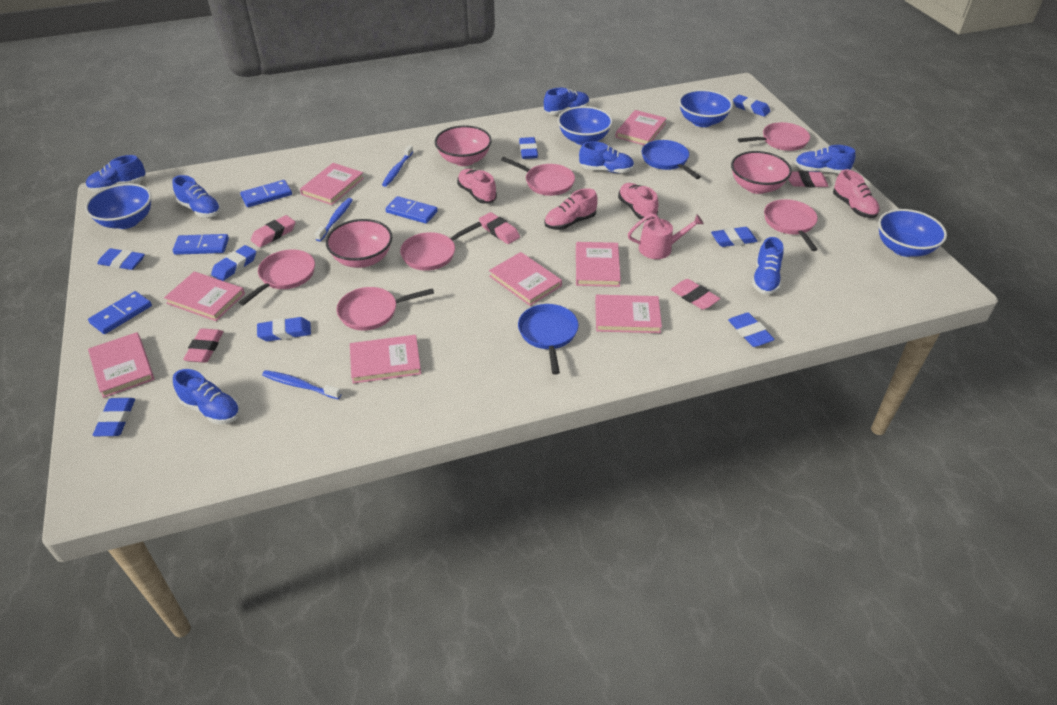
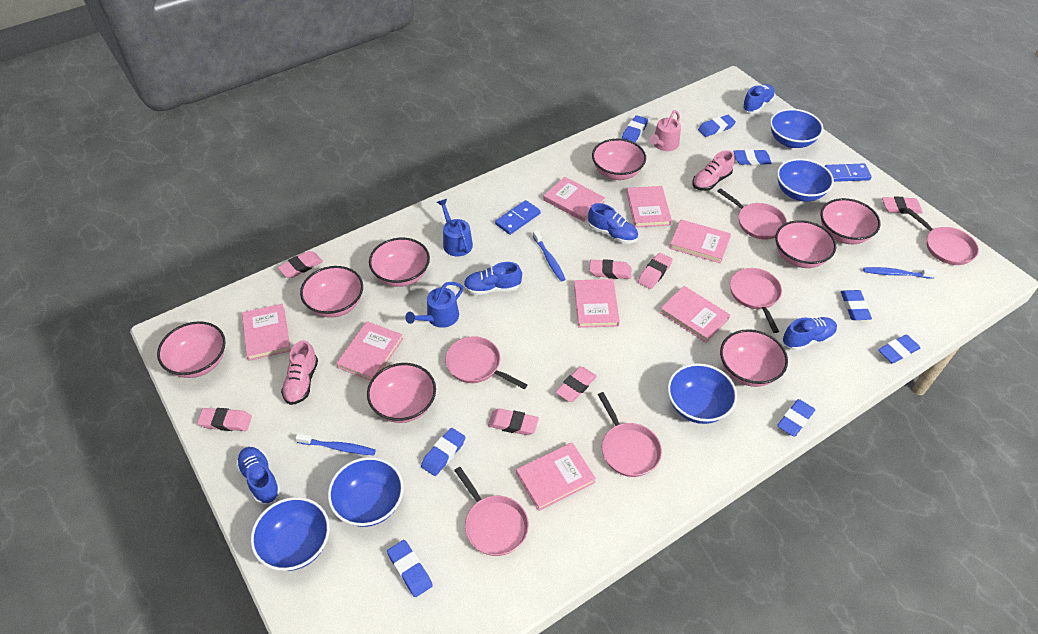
blue bowl: [85,183,152,229] [558,106,613,145] [679,89,733,127] [878,209,947,257] = 4 -> [251,497,330,571] [328,457,404,527] [668,363,737,424] [770,109,823,148] [777,158,834,202] = 5
blue domino: [88,291,152,334] [173,234,229,255] [240,180,292,207] [386,196,438,224] = 4 -> [495,200,541,235] [825,164,871,182] = 2
blue pan: [518,304,578,375] [642,140,701,179] = 2 -> none = 0
blue shoe: [86,155,146,192] [172,175,221,217] [173,369,240,424] [544,88,589,115] [579,141,634,173] [752,237,783,294] [795,145,856,173] = 7 -> [236,447,281,504] [464,262,522,295] [588,203,638,244] [742,84,775,113] [783,317,837,351] = 5
blue watering can: none = 0 -> [405,282,463,328] [437,199,473,257] = 2
pink bowl: [326,219,392,268] [435,125,492,166] [731,151,792,194] = 3 -> [157,321,226,378] [300,266,363,318] [367,363,436,423] [369,238,430,287] [592,139,646,180] [720,329,788,387] [775,220,836,268] [821,198,881,244] = 8
pink eraser: [183,328,223,363] [251,215,295,247] [479,212,520,244] [671,279,720,310] [788,171,828,187] = 5 -> [197,408,252,431] [277,251,323,278] [488,409,539,435] [556,367,597,402] [590,259,631,279] [638,253,673,289] [882,197,923,214] = 7
pink shoe: [457,169,497,204] [544,188,598,230] [618,183,658,220] [833,169,880,218] = 4 -> [281,340,318,405] [692,150,735,191] = 2

